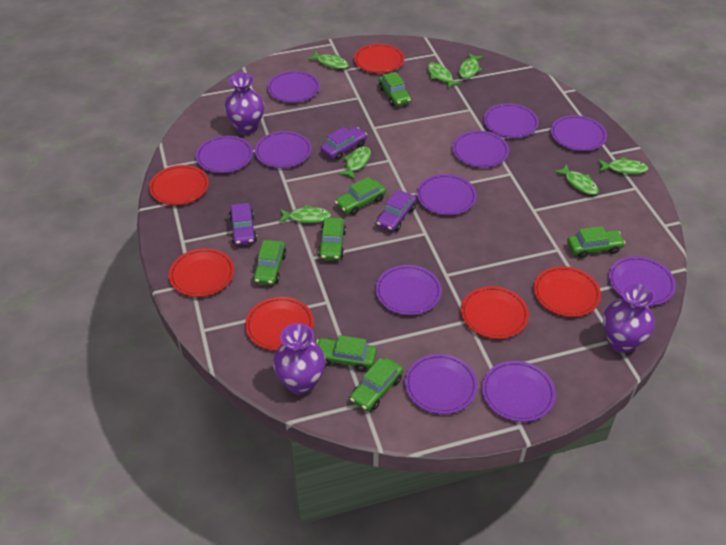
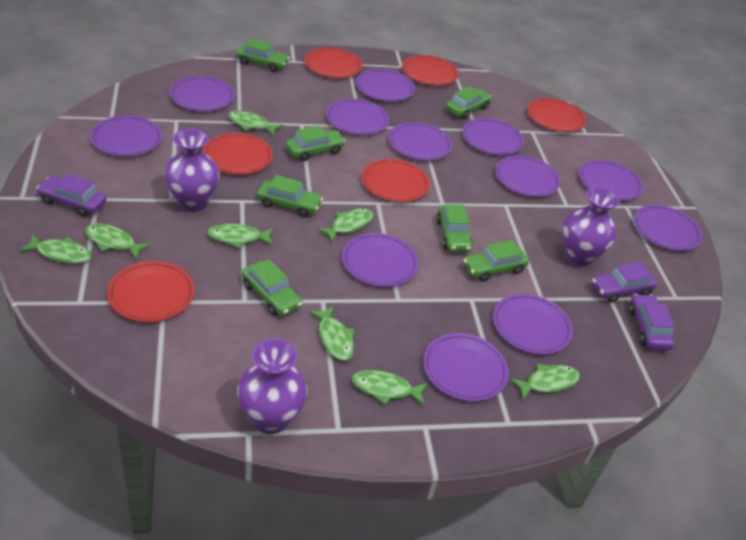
green fish: [279,205,331,223] [307,51,349,69] [338,146,371,180] [427,63,461,88] [459,53,483,79] [554,164,599,195] [598,157,648,174] = 7 -> [19,234,92,264] [85,223,151,259] [207,224,274,248] [228,111,283,136] [309,306,354,361] [317,208,373,243] [352,370,428,405] [510,364,580,400] = 8
purple plate: [196,136,253,173] [255,131,312,168] [267,71,320,103] [376,265,442,315] [405,354,478,414] [417,174,477,215] [452,130,509,168] [482,361,556,422] [484,103,539,138] [551,115,607,151] [609,256,676,306] = 11 -> [90,115,162,157] [170,76,235,111] [326,99,389,135] [342,233,419,287] [356,69,415,102] [388,122,452,161] [423,333,509,401] [462,118,524,155] [493,294,573,355] [495,155,561,197] [579,160,643,201] [633,205,702,251] = 12

